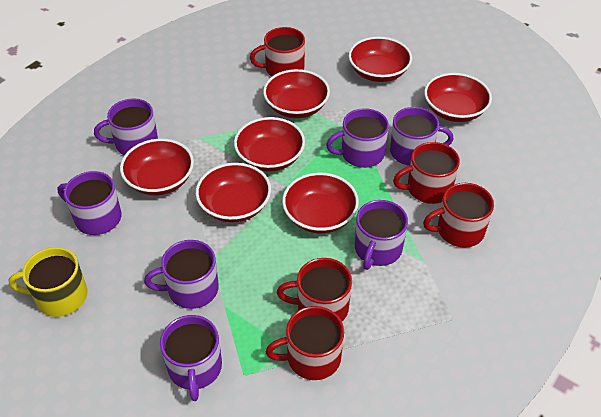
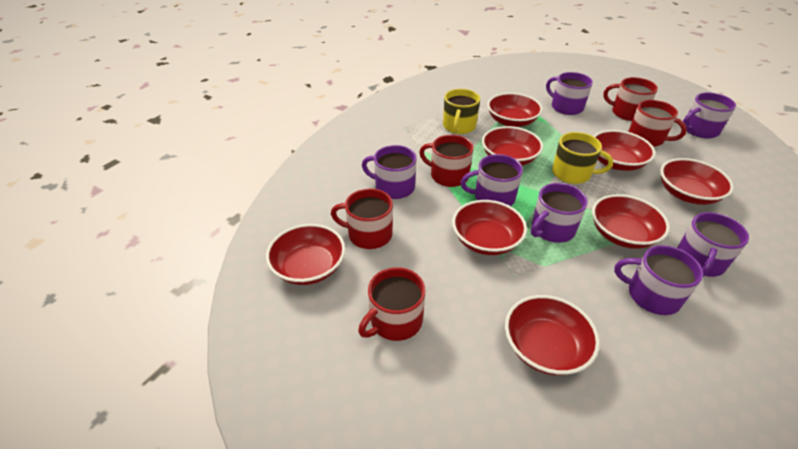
red bowl: [120,139,194,195] [195,163,271,222] [234,117,305,172] [263,69,330,118] [282,173,359,233] [348,37,412,82] [424,73,492,122] = 7 -> [266,224,345,285] [452,200,527,255] [482,126,543,166] [487,93,543,127] [505,295,600,375] [592,194,670,249] [594,130,656,171] [660,158,734,205] = 8
yellow mug: [9,247,87,317] = 1 -> [443,89,480,134] [552,132,613,184] = 2

